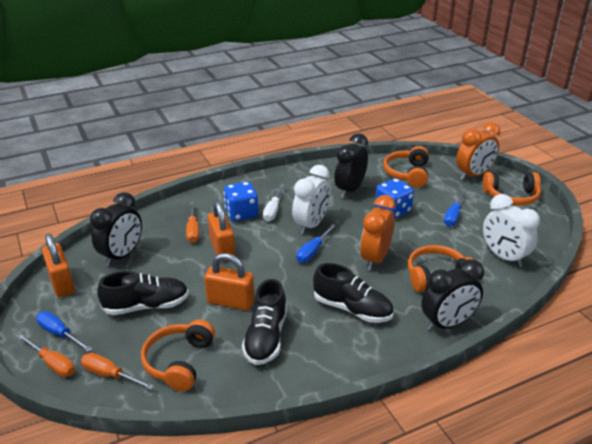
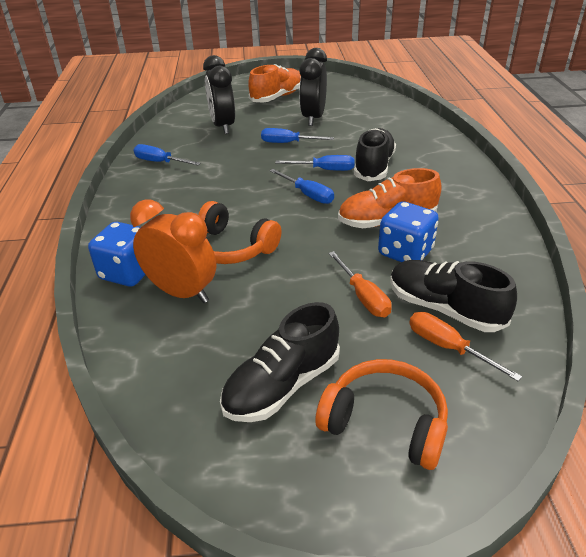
black clock: [90,192,142,266] [334,133,368,198] [421,259,484,332] = 3 -> [203,55,235,134] [299,48,327,126] = 2
blue screwdriver: [36,311,92,352] [296,224,336,263] [444,191,465,227] = 3 -> [134,144,201,165] [261,128,334,143] [269,169,334,204] [275,155,355,171] = 4
orange clock: [360,195,396,271] [456,122,500,180] = 2 -> [130,199,217,303] = 1
orange headphones: [141,319,215,391] [383,146,429,187] [408,245,473,292] [483,172,541,206] = 4 -> [198,201,281,264] [315,359,448,470] = 2
orange padlock: [42,234,75,297] [204,253,255,310] [208,201,235,262] = 3 -> none = 0
orange screwdriver: [17,334,75,377] [81,353,154,390] [186,202,199,243] = 3 -> [329,251,392,317] [409,312,522,381] = 2
orange shoe: none = 0 -> [248,64,301,102] [338,168,442,228] = 2
white clock: [292,165,330,234] [483,194,540,267] = 2 -> none = 0
white screwdriver: [263,184,284,221] = 1 -> none = 0

